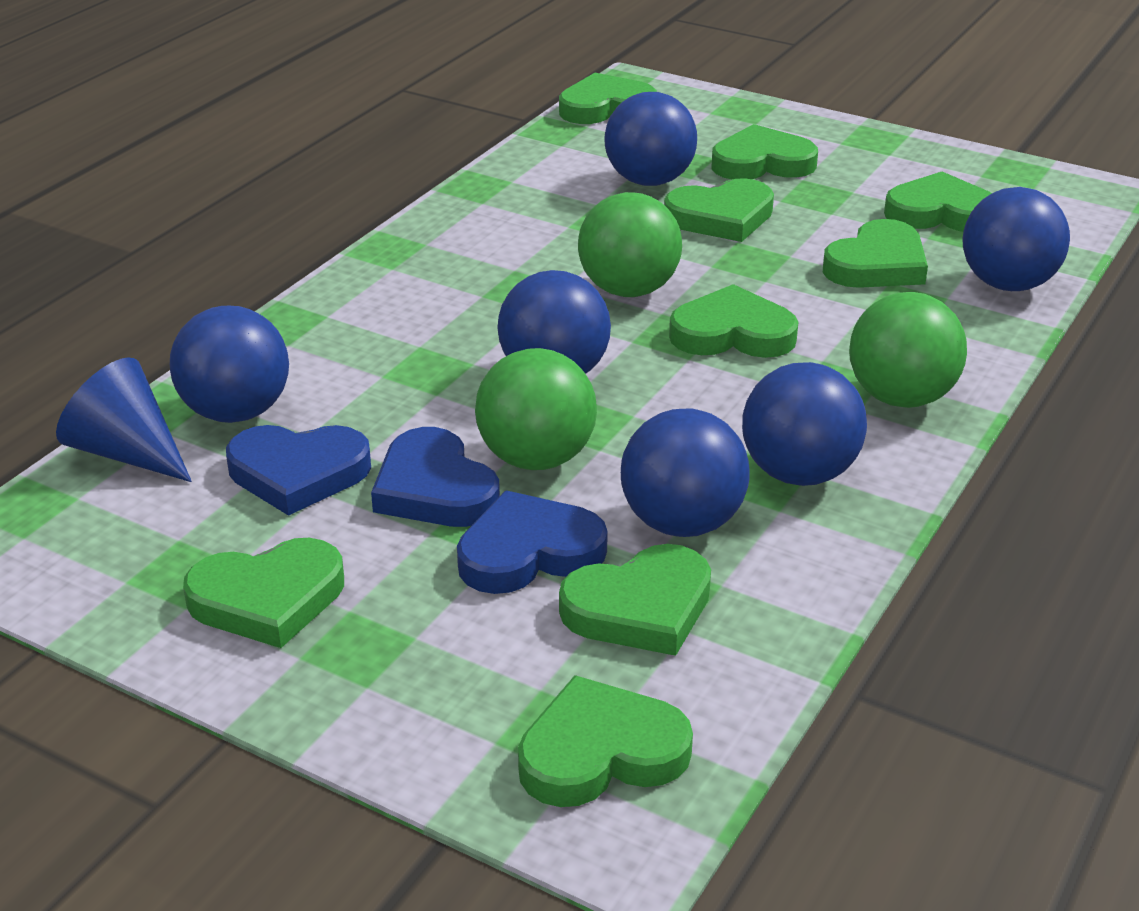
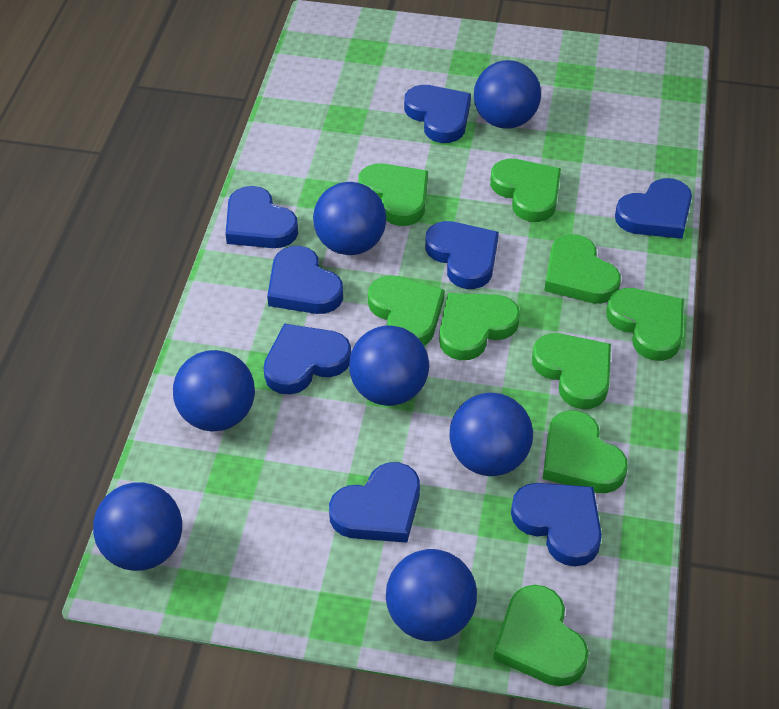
blue ball: [170,306,289,423] [497,270,611,374] [604,92,697,186] [621,408,750,537] [742,362,867,486] [962,187,1070,291] = 6 -> [93,482,182,571] [173,350,255,432] [313,182,386,255] [349,326,429,406] [386,549,477,641] [449,393,533,476] [474,60,541,129] = 7
blue cone: [56,357,192,482] = 1 -> none = 0
blue heart: [226,425,371,516] [371,427,500,527] [457,490,608,594] = 3 -> [225,186,298,248] [264,324,351,394] [267,246,343,314] [329,462,420,543] [404,85,471,143] [425,221,499,289] [511,483,602,567] [615,178,692,239] = 8
green ball: [475,348,597,470] [578,192,682,297] [849,292,967,408] = 3 -> none = 0

